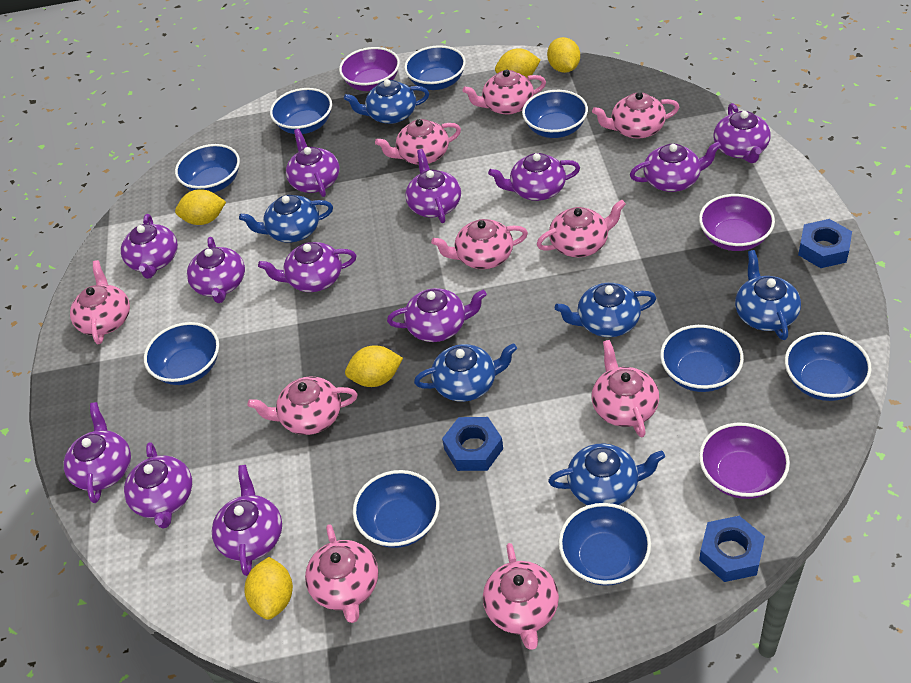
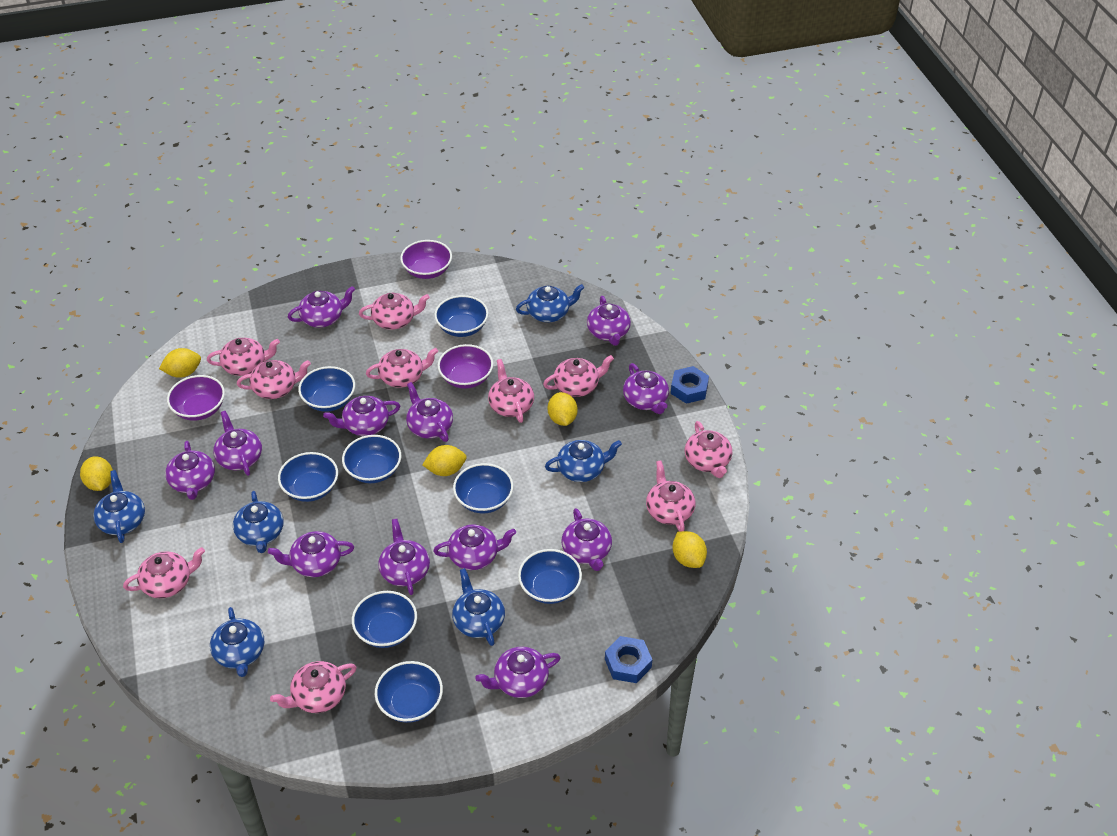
blue bowl: [144,322,219,385] [175,144,240,193] [270,88,332,134] [353,470,440,548] [404,45,466,90] [522,90,588,138] [559,503,651,586] [660,325,744,392] [785,332,872,401] = 9 -> [278,452,338,502] [298,366,355,412] [342,435,401,483] [352,591,417,648] [375,661,443,723] [434,295,488,337] [453,463,514,513] [518,549,582,604] = 8
blue nut: [442,417,503,471] [699,516,765,582] [798,219,852,268] = 3 -> [605,636,652,683] [671,366,709,404] = 2

